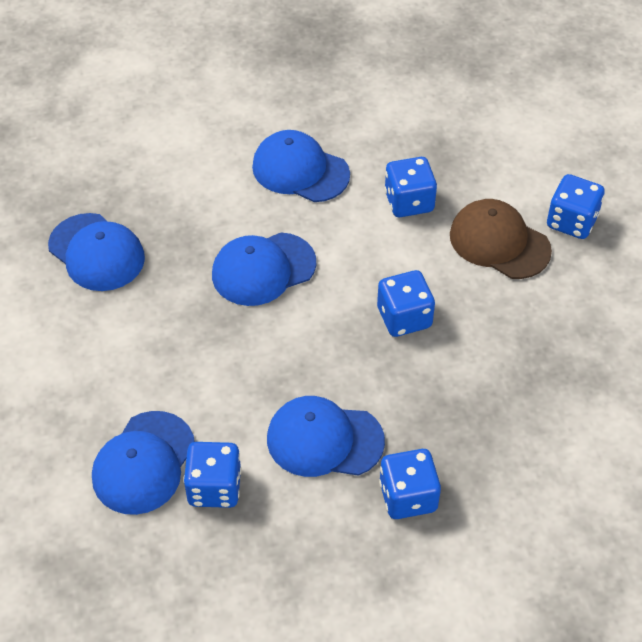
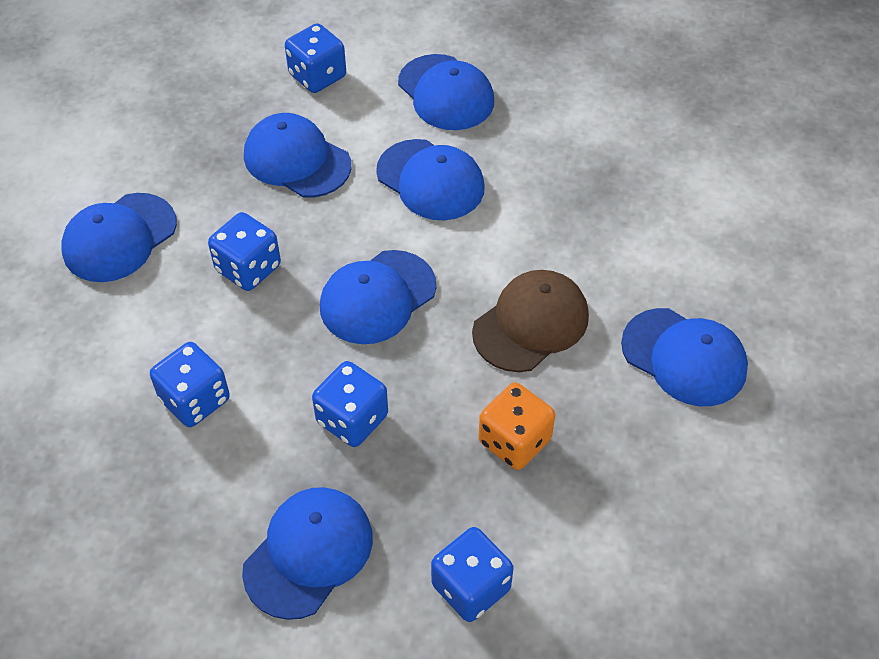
blue cap: [48,213,145,291] [92,411,195,515] [212,232,316,306] [252,130,350,202] [267,396,385,477] = 5 -> [61,193,177,282] [242,487,373,620] [244,113,351,198] [320,250,436,344] [376,139,485,220] [398,54,494,130] [621,308,748,406] = 7
orange dice: none = 0 -> [478,382,555,470] = 1

